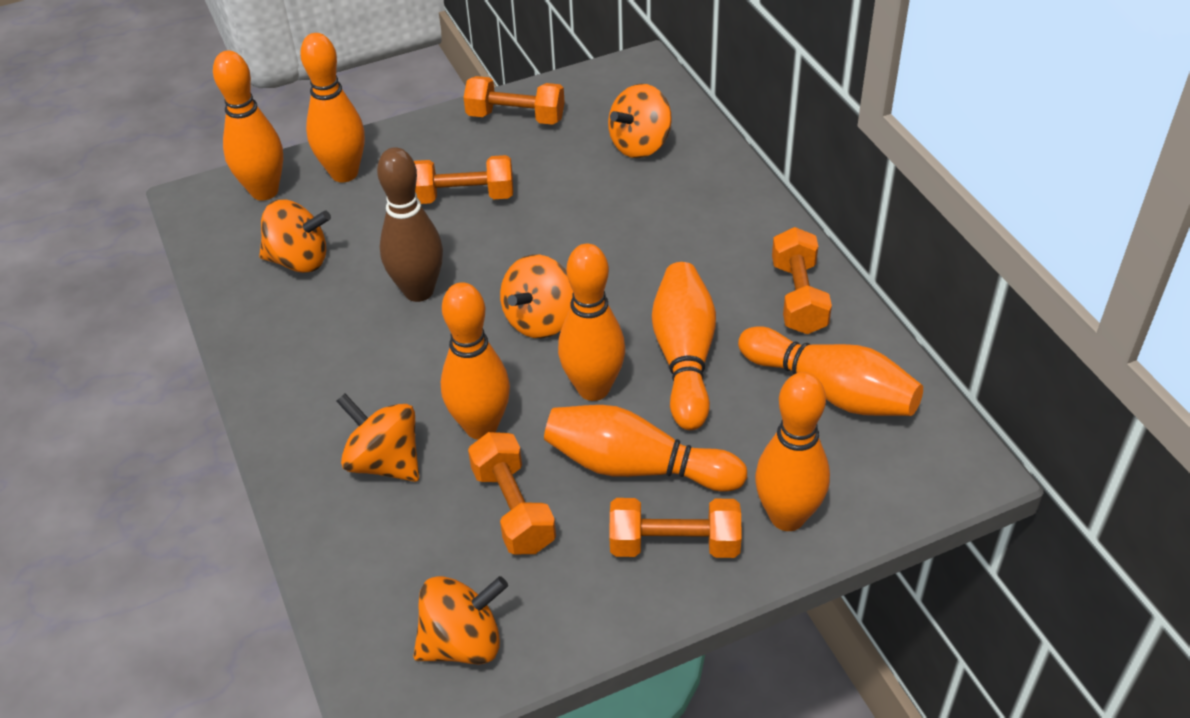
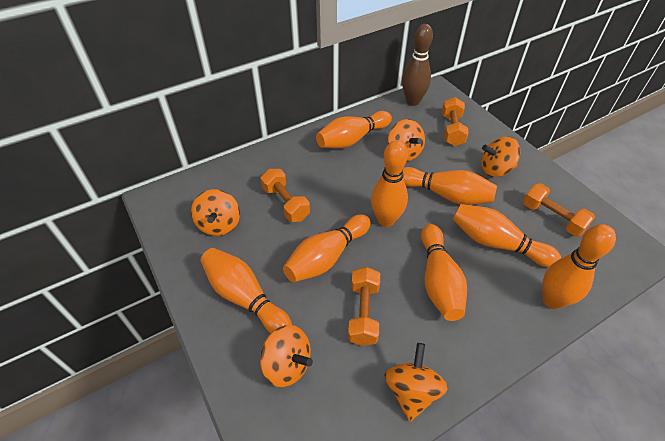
orange dumbbell: [414,155,513,204] [463,76,565,125] [468,432,556,554] [609,498,742,558] [772,227,832,334] = 5 -> [260,169,310,222] [348,267,380,346] [442,97,469,146] [523,183,595,237] = 4

